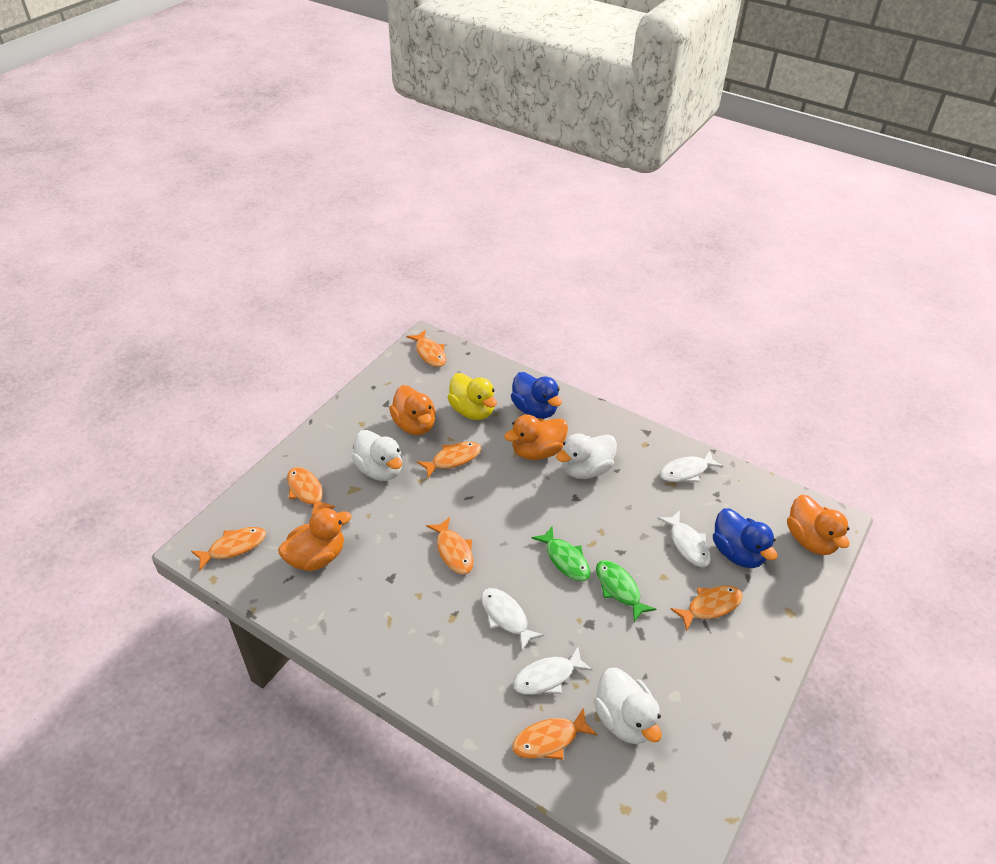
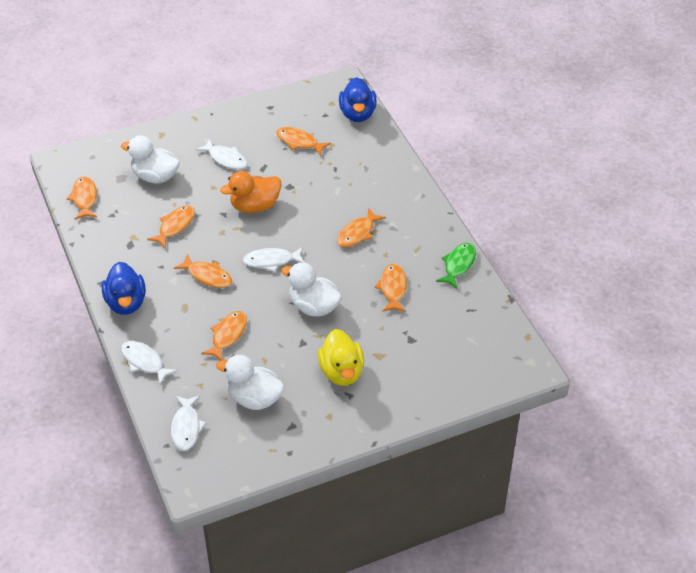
green fish: [531,527,590,581] [596,560,656,622] = 2 -> [436,243,476,289] = 1
orange duck: [278,508,352,571] [389,385,436,435] [504,415,568,460] [787,495,850,555] = 4 -> [220,171,282,213] = 1

